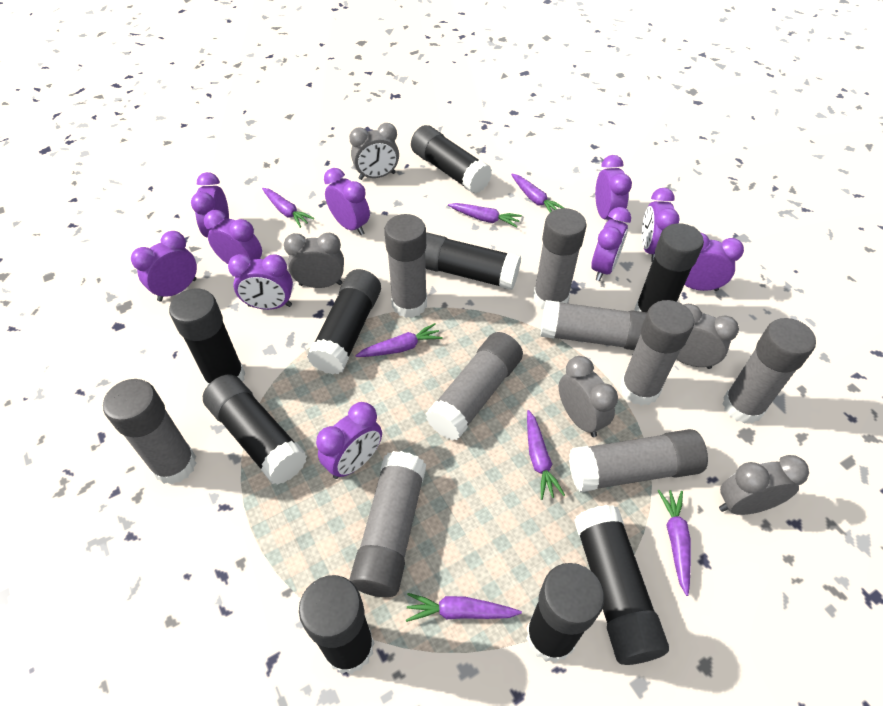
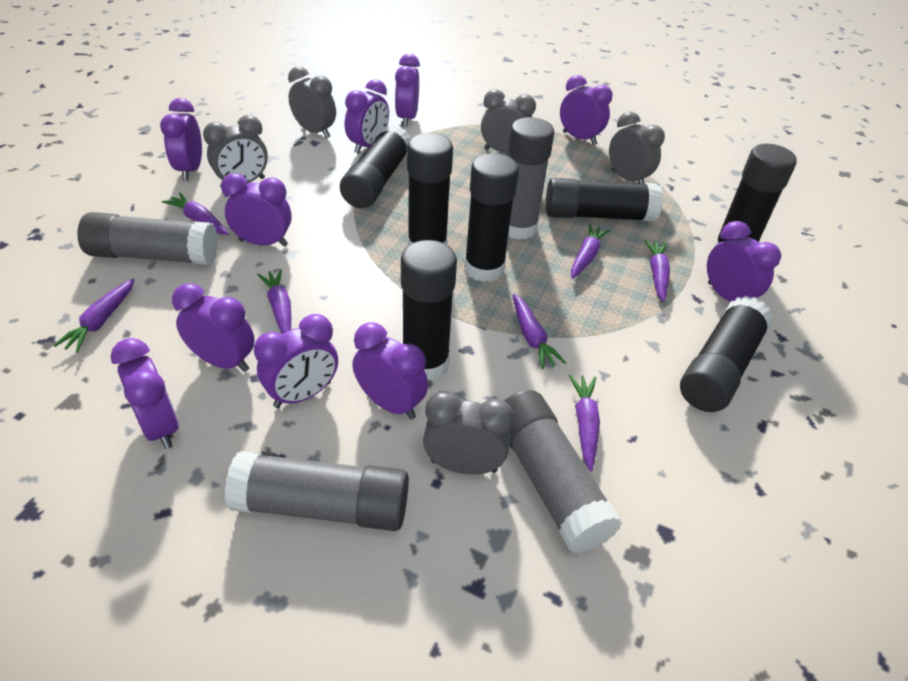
black glue stick: [169,289,245,386] [203,374,307,485] [299,575,374,674] [307,269,381,375] [411,125,492,194] [425,232,521,290] [526,563,604,663] [574,505,669,665] [634,223,704,312] = 9 -> [340,124,410,208] [401,240,457,381] [407,133,453,246] [464,153,519,282] [546,178,663,222] [680,296,773,412] [713,144,797,248] = 7
grey glue stick: [103,379,197,484] [350,451,426,597] [384,214,427,318] [426,332,523,440] [533,208,587,309] [540,300,647,350] [569,429,708,492] [620,300,694,406] [722,318,816,424] = 9 -> [77,212,218,265] [224,451,409,531] [505,390,623,554] [508,117,554,240] = 4

